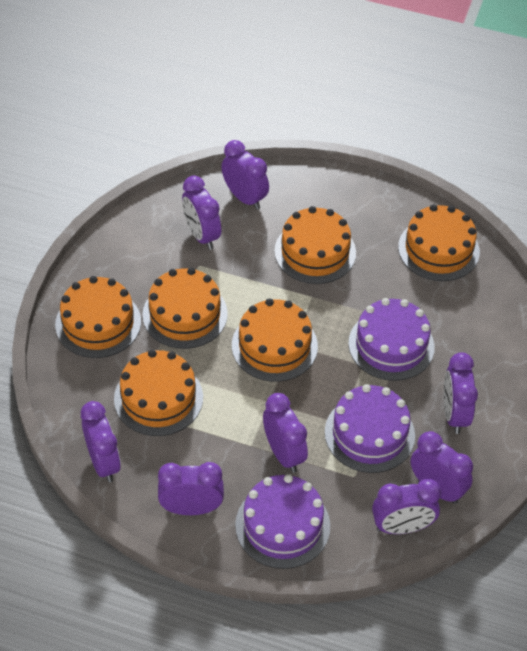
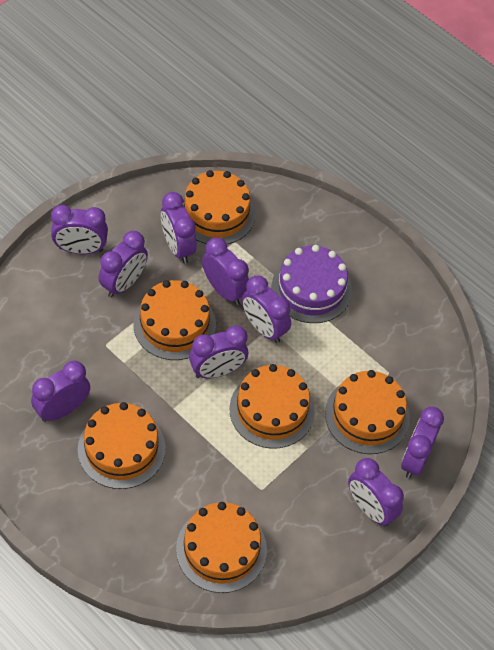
purple cake: [235,474,330,569] [325,384,415,473] [348,298,435,381] = 3 -> [271,245,352,323] = 1
purple clock: [81,401,121,482] [158,462,224,515] [182,176,221,250] [221,140,269,210] [263,393,308,473] [372,479,441,534] [411,431,473,504] [444,352,478,434] = 8 -> [31,361,90,422] [51,205,108,254] [99,231,148,298] [161,192,197,263] [189,325,248,378] [202,238,249,305] [242,276,291,343] [348,458,404,526] [401,407,444,478] = 9

